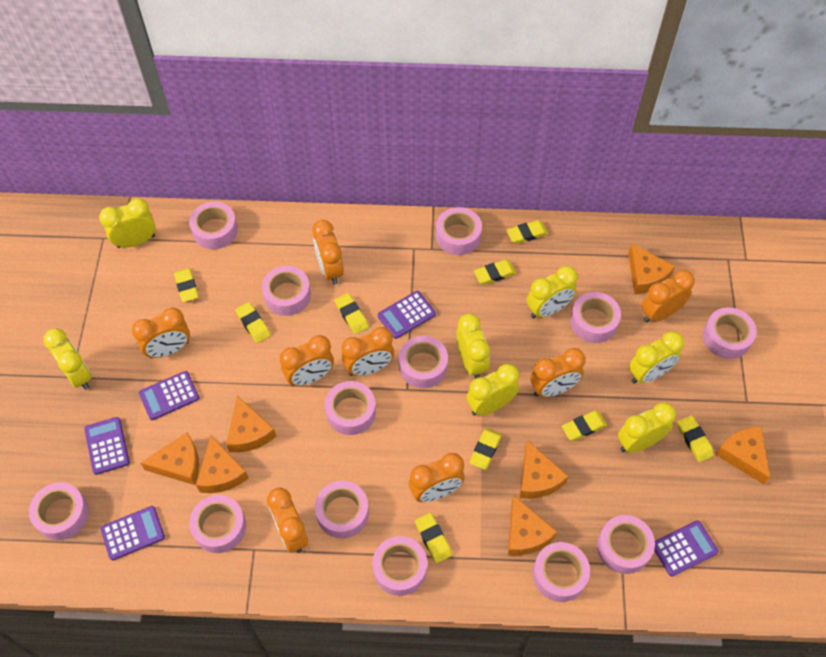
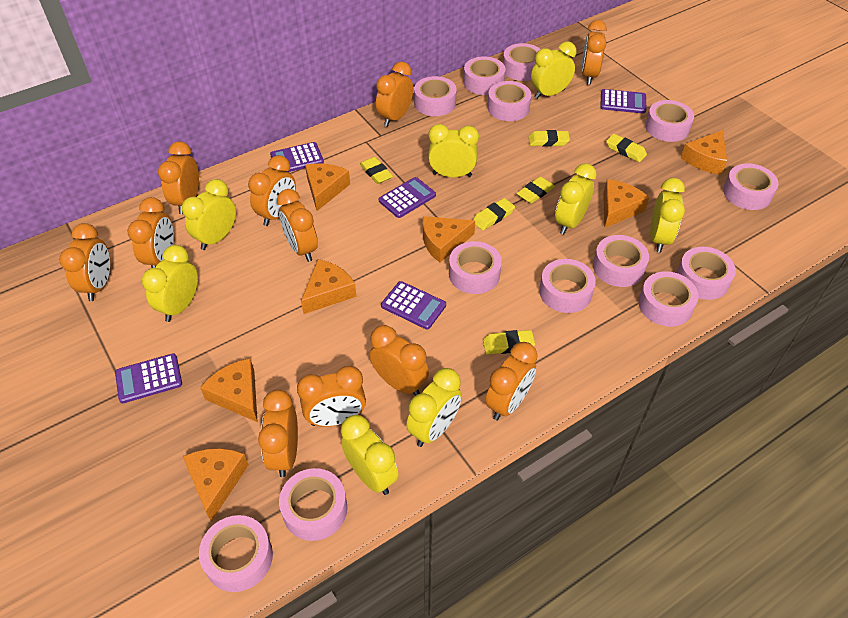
orange clock: [132,308,190,358] [267,488,308,553] [280,335,334,386] [312,220,344,285] [341,327,394,376] [409,453,465,502] [530,348,585,397] [641,270,695,323] = 8 -> [59,223,110,301] [128,197,174,268] [158,141,199,214] [248,155,296,226] [258,389,298,477] [277,189,318,262] [297,366,366,427] [370,325,429,396] [376,62,413,127] [485,342,538,420] [581,20,607,85] = 11
yellow clock: [43,328,92,390] [99,198,155,248] [456,313,490,379] [466,364,519,416] [527,266,578,319] [618,402,676,453] [629,331,684,384] = 7 -> [142,245,198,322] [182,179,236,250] [341,415,399,495] [406,368,462,447] [428,124,479,177] [531,42,576,99] [555,163,597,235] [650,178,685,253] = 8
yellow eraser: [174,268,199,302] [235,302,271,343] [334,293,369,334] [415,513,452,563] [469,428,502,470] [474,260,516,285] [507,220,548,244] [562,411,607,441] [677,415,714,462] = 9 -> [360,157,393,184] [473,198,515,230] [483,330,535,354] [517,176,555,204] [529,130,570,147] [606,134,647,162] = 6

